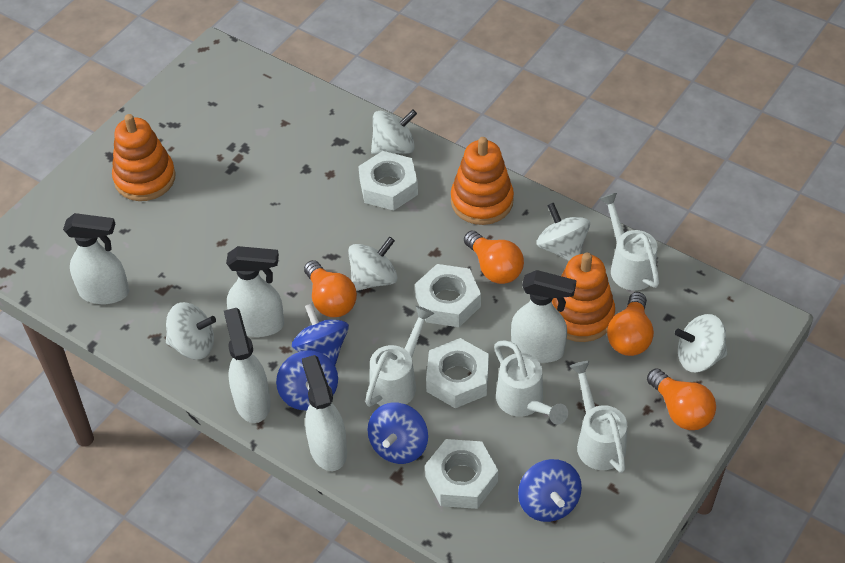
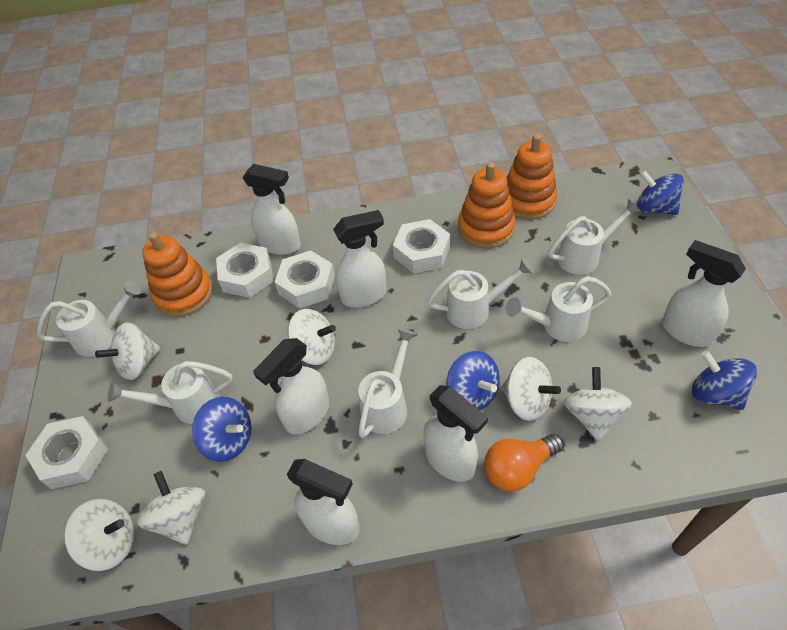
orange light bulb: [304,260,357,317] [464,231,524,284] [607,292,654,356] [647,369,716,430] = 4 -> [484,434,564,491] = 1
white spinning top: [166,302,216,359] [348,237,398,291] [371,109,417,154] [536,203,590,261] [675,314,727,372] = 5 -> [64,499,134,571] [95,322,161,380] [137,471,205,545] [288,309,336,365] [502,357,561,421] [564,367,632,441] = 6
white spray bottle: [63,213,129,304] [224,308,271,423] [226,246,284,337] [302,355,347,471] [511,270,577,363] = 5 -> [243,164,301,255] [253,338,329,434] [287,459,360,545] [333,210,387,308] [423,385,488,482] [662,240,746,347] = 6
white watering can: [365,306,434,407] [494,340,568,425] [569,361,627,473] [599,193,659,291] = 4 -> [37,281,141,357] [107,361,233,424] [358,328,417,438] [427,258,534,329] [505,276,612,342] [548,199,641,275] = 6

